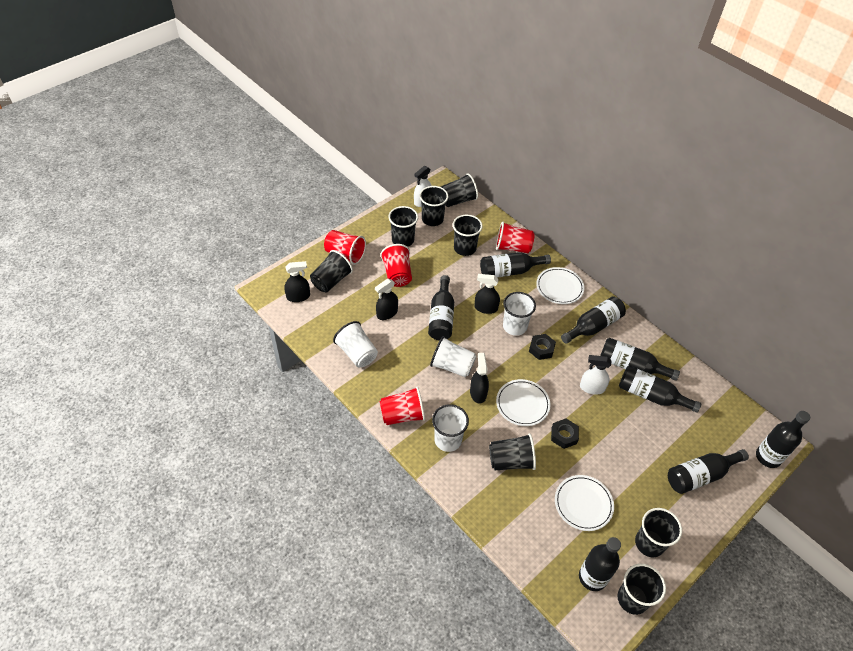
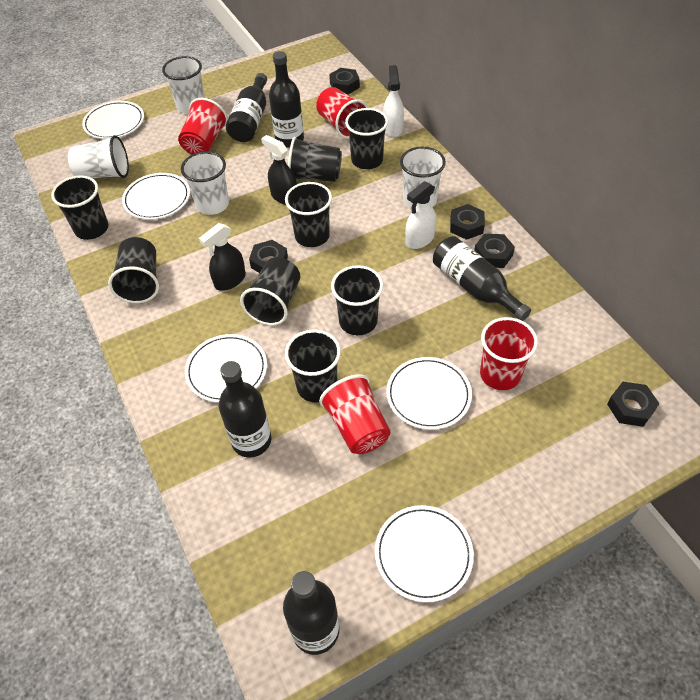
black bottle: [428,275,454,341] [480,252,551,278] [561,296,626,344] [579,537,621,591] [600,338,680,381] [619,366,702,413] [668,449,749,494] [756,411,810,468] = 8 -> [219,361,271,458] [226,73,267,142] [269,51,304,148] [283,571,339,655] [433,236,531,321] = 5
black nut: [529,334,556,360] [551,418,579,449] = 2 -> [249,240,288,273] [329,68,360,95] [450,204,485,240] [474,234,515,268] [607,382,660,427] = 5
black spray bottle: [284,261,310,302] [375,279,398,320] [470,353,489,404] [474,274,500,314] = 4 -> [199,223,246,291] [261,135,297,205] = 2
white plate: [496,379,551,426] [536,267,585,304] [555,475,614,531] = 3 -> [82,101,144,139] [122,173,190,220] [185,334,267,403] [375,505,474,603] [386,357,472,430] = 5

